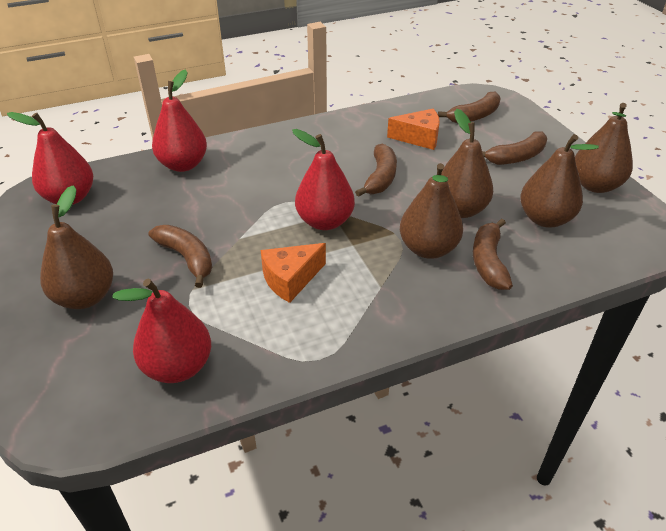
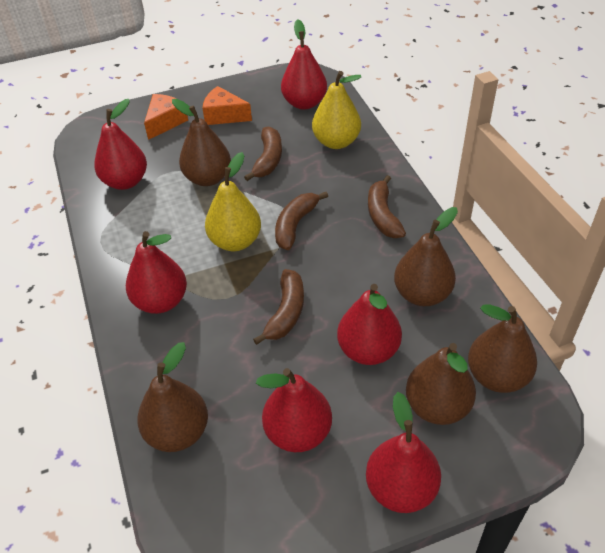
brown banana: [149,225,212,288] [355,144,397,197] [438,91,501,123] [473,219,513,290] [482,131,547,165] = 5 -> [244,127,282,181] [253,269,304,345] [275,192,328,250] [368,175,406,238] = 4
red pear: [7,112,93,205] [112,279,211,383] [152,70,207,172] [292,129,355,230] = 4 -> [94,99,147,190] [126,231,187,314] [256,368,332,452] [281,19,327,110] [337,284,402,365] [366,392,441,513] = 6
yellow pear: none = 0 -> [205,152,261,251] [312,71,361,149] = 2

